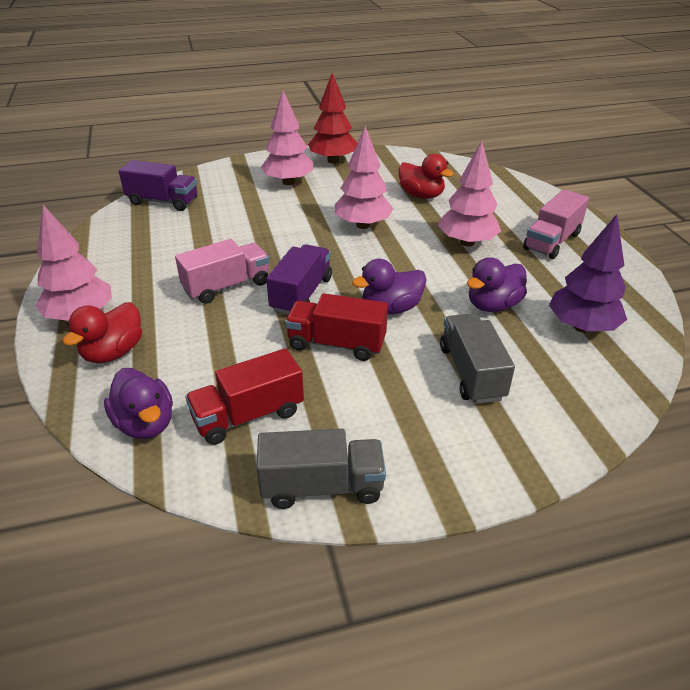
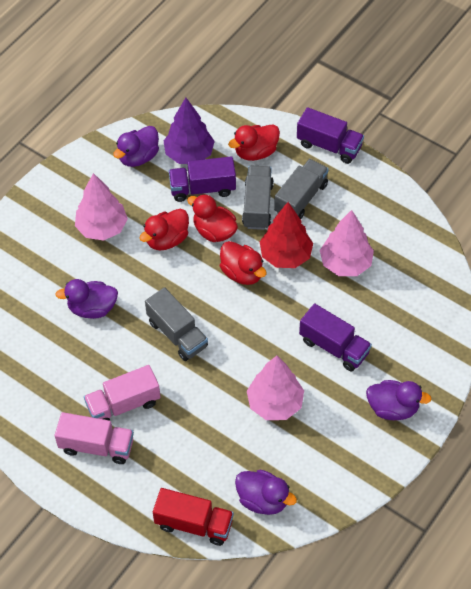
grey truck: [257,429,386,509] [440,313,515,404] = 2 -> [145,287,208,361] [242,166,274,230] [274,159,329,219] = 3
pink tree: [35,205,112,321] [261,91,313,185] [335,126,394,229] [438,141,501,247] = 4 -> [75,173,128,241] [247,356,304,420] [320,210,374,276] = 3
purple duck: [104,368,173,439] [352,259,427,315] [467,257,527,312] = 3 -> [55,279,118,319] [113,126,159,167] [235,470,297,515] [366,380,432,420] = 4
purple truck: [119,160,197,211] [266,244,332,314] = 2 -> [169,156,236,202] [297,107,364,164] [299,303,372,372] = 3
red duck: [63,302,142,363] [399,154,454,199] = 2 -> [140,209,189,250] [187,194,238,242] [220,241,267,285] [228,125,280,161] = 4
red truck: [185,348,304,445] [285,293,388,361] = 2 -> [153,488,234,546] = 1

